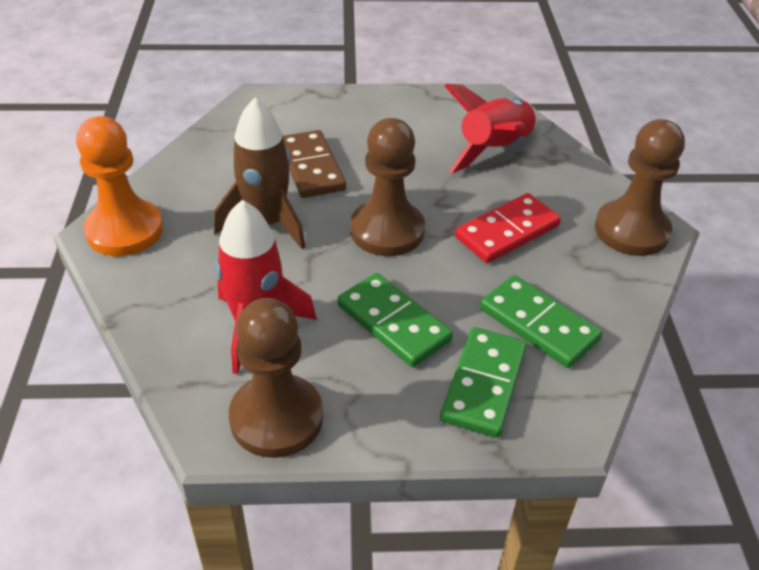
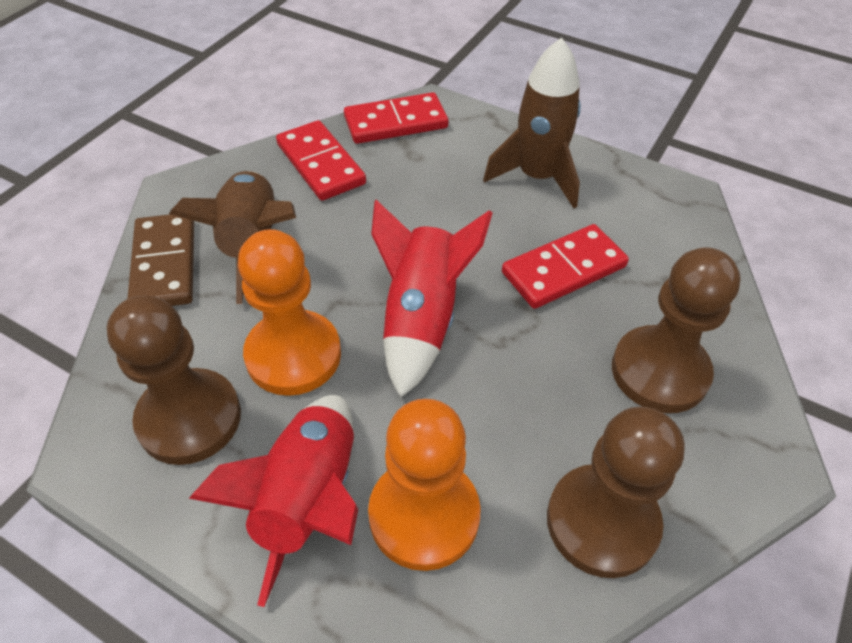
brown rocket: [214,98,305,249] = 1 -> [169,171,296,304] [483,37,581,208] = 2
green domino: [337,273,453,367] [440,327,527,438] [480,275,602,368] = 3 -> none = 0
orange pawn: [76,116,163,256] = 1 -> [238,229,341,396] [368,399,481,571] = 2
red domino: [455,193,561,263] = 1 -> [276,120,366,201] [344,92,449,144] [502,224,629,309] = 3

